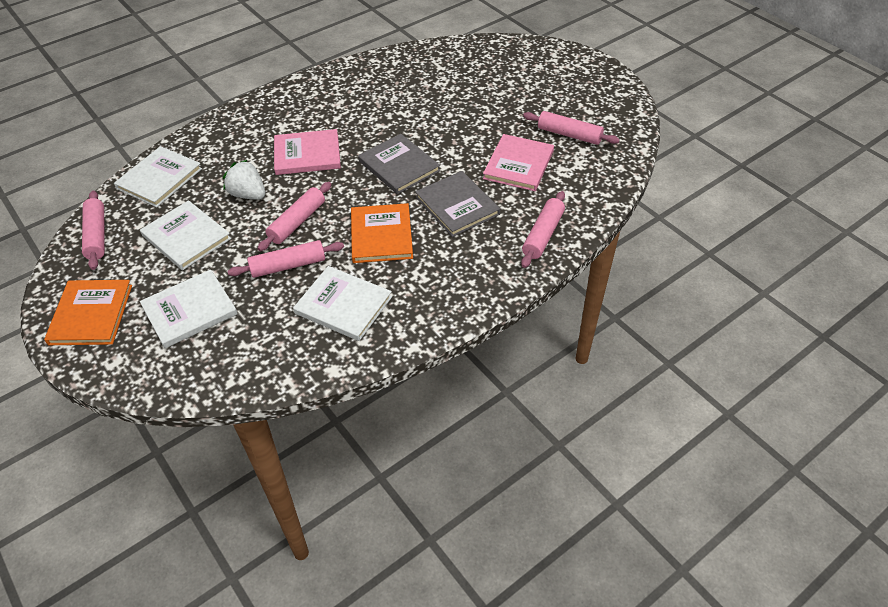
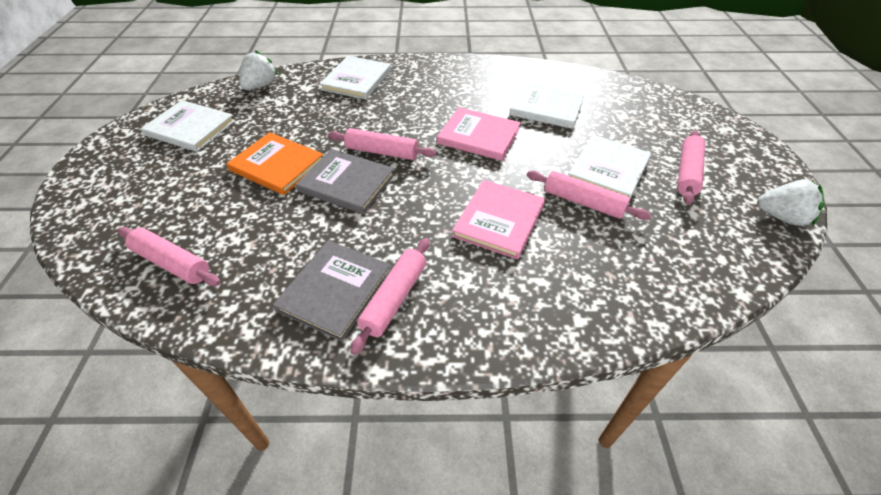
orange book: [44,280,132,345] [351,203,413,263] = 2 -> [226,132,323,195] = 1
white strawberry: [223,160,265,200] = 1 -> [239,50,278,90] [757,179,824,226] = 2

